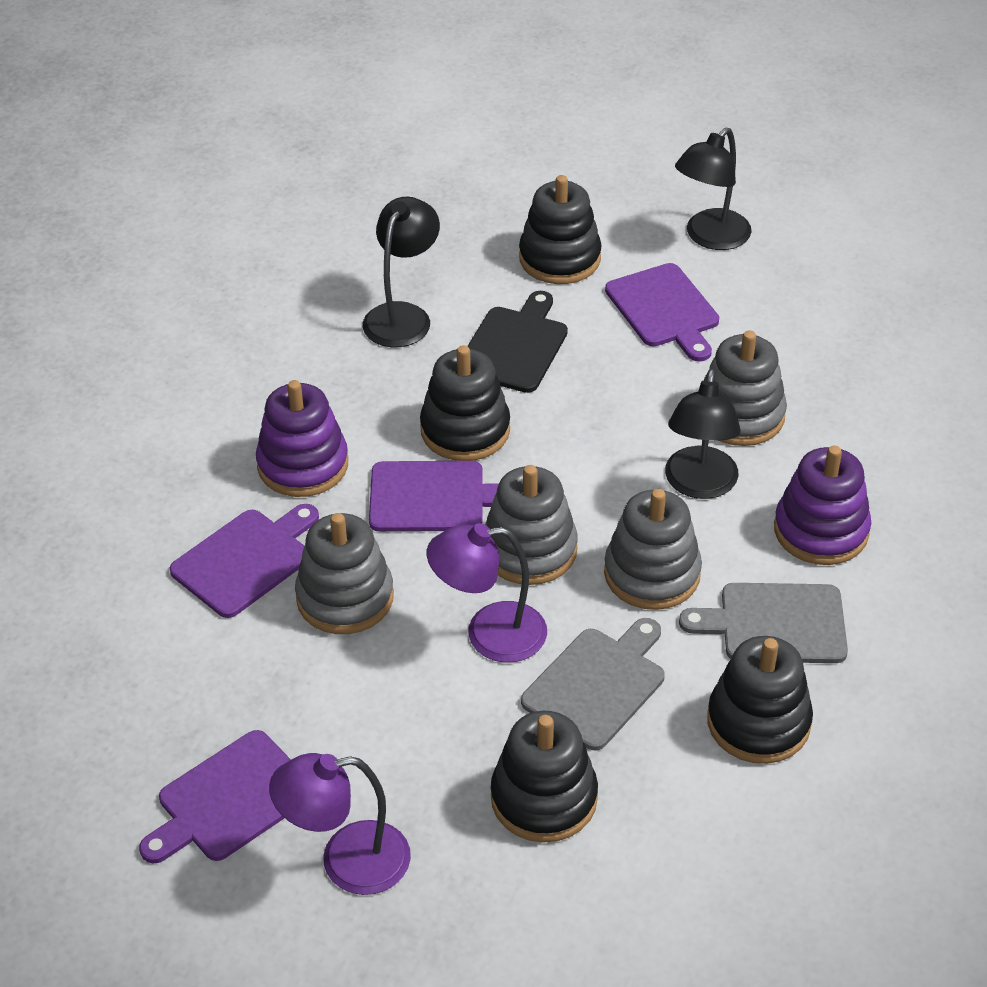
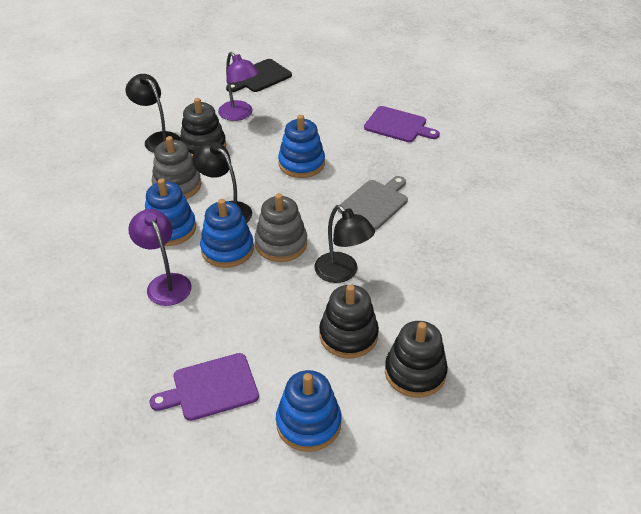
black stacking toy: [420,345,510,461] [491,711,598,843] [519,175,602,284] [707,636,813,764] = 4 -> [180,98,226,157] [319,284,379,358] [385,321,448,398] = 3
blue stacking toy: none = 0 -> [145,178,196,246] [200,199,254,268] [276,370,341,452] [278,115,325,178] = 4
grey cutting board: [521,618,665,750] [679,583,848,663] = 2 -> [338,176,408,230] = 1
grey stacking toy: [295,513,394,634] [485,465,578,585] [604,489,702,610] [704,331,787,446] = 4 -> [152,136,201,199] [255,193,307,262] = 2
purple cutting board: [139,730,291,863] [170,504,319,618] [369,461,499,532] [605,263,719,362] = 4 -> [150,353,259,421] [364,106,440,142] = 2
purple stacking toy: [256,380,348,497] [774,446,871,565] = 2 -> none = 0

